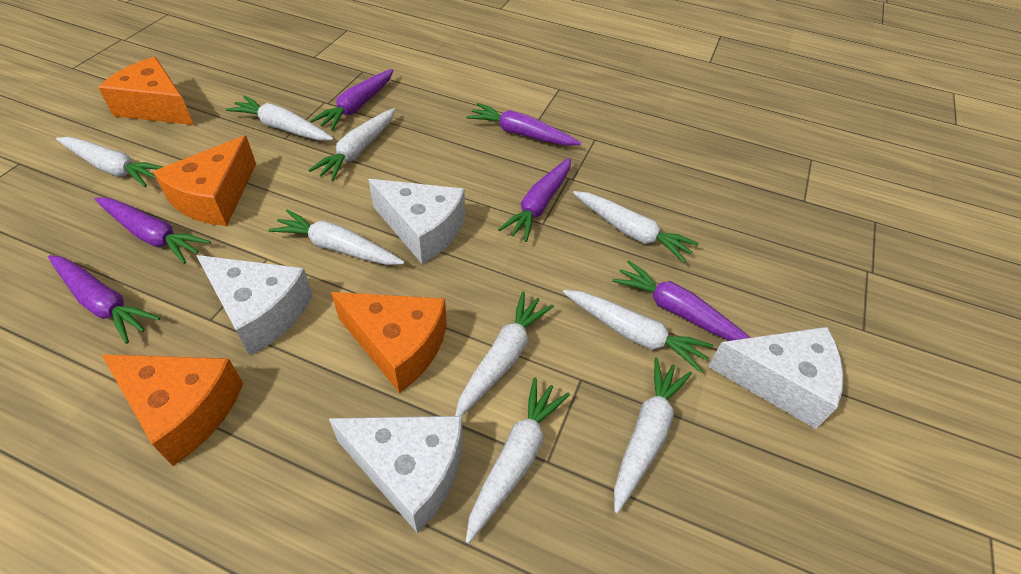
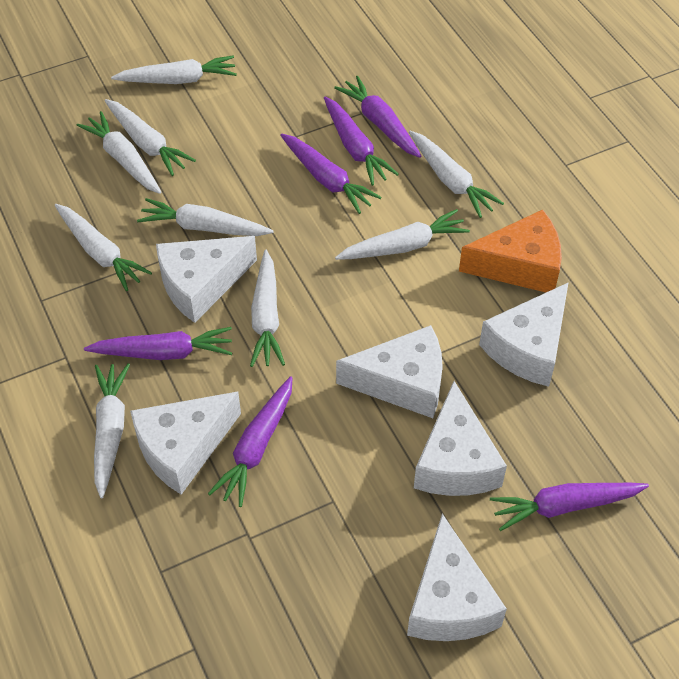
orange cheese: [98,57,194,125] [101,354,243,466] [153,136,256,226] [331,292,447,393] = 4 -> [459,210,562,292] = 1
white cheese: [196,255,313,356] [329,416,463,534] [368,179,465,264] [708,327,843,429] = 4 -> [130,391,241,495] [156,236,257,323] [336,325,443,418] [407,514,507,641] [414,381,507,496] [479,282,569,387] = 6

